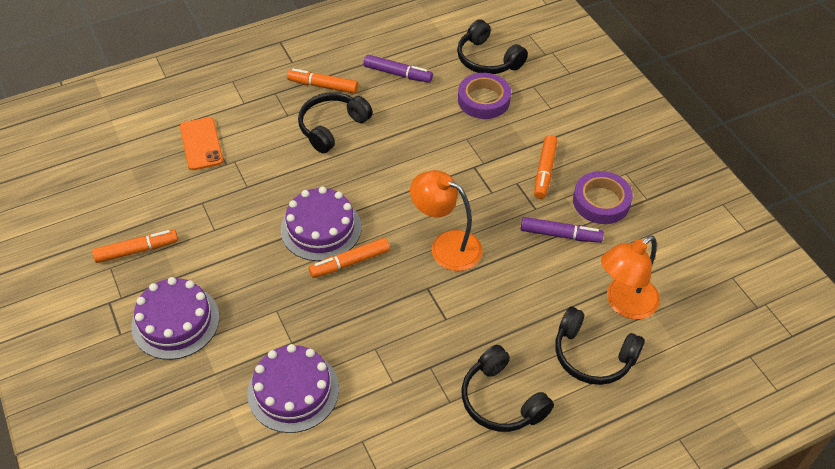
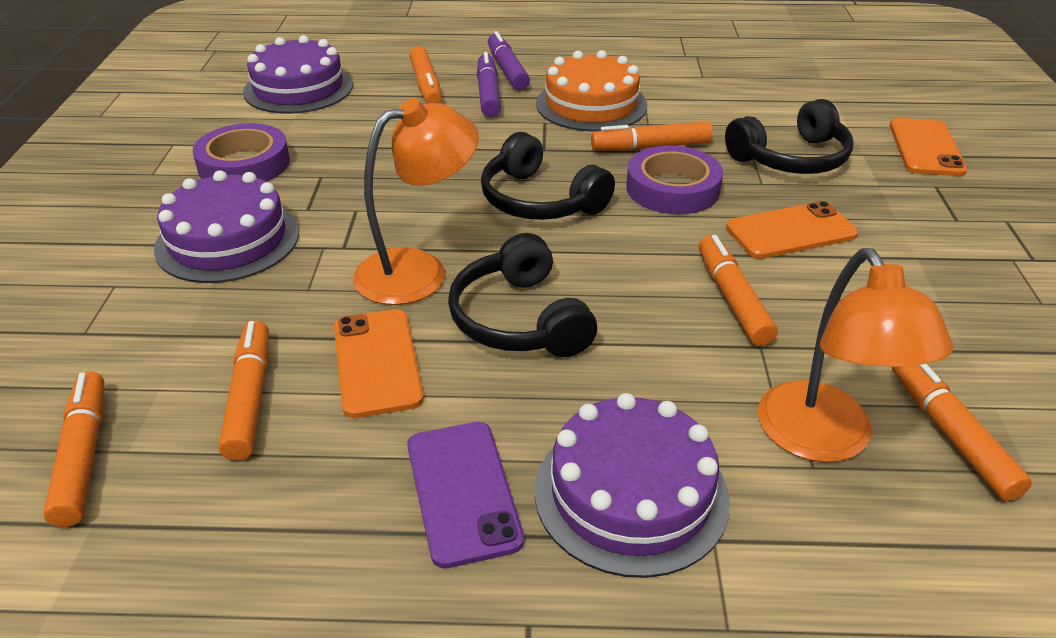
black headphones: [298,92,373,153] [457,19,528,74] [462,345,554,432] [555,307,645,385] = 4 -> [448,233,597,357] [481,132,615,220] [725,99,854,174] = 3
orange cake: none = 0 -> [536,50,648,132] = 1
orange marker: [92,230,178,263] [287,69,358,94] [309,238,390,278] [534,135,558,199] = 4 -> [43,371,105,527] [219,321,269,460] [409,46,442,103] [591,121,713,151] [699,235,778,346] [892,364,1032,501] = 6
orange phone: [180,117,223,170] = 1 -> [334,309,424,418] [726,201,858,259] [890,118,967,176] = 3
purple phone: none = 0 -> [407,422,524,568] = 1

